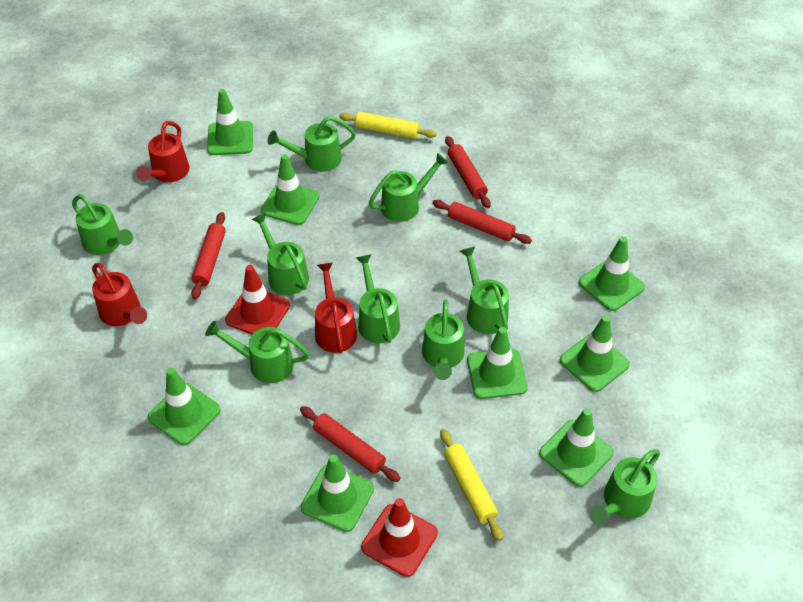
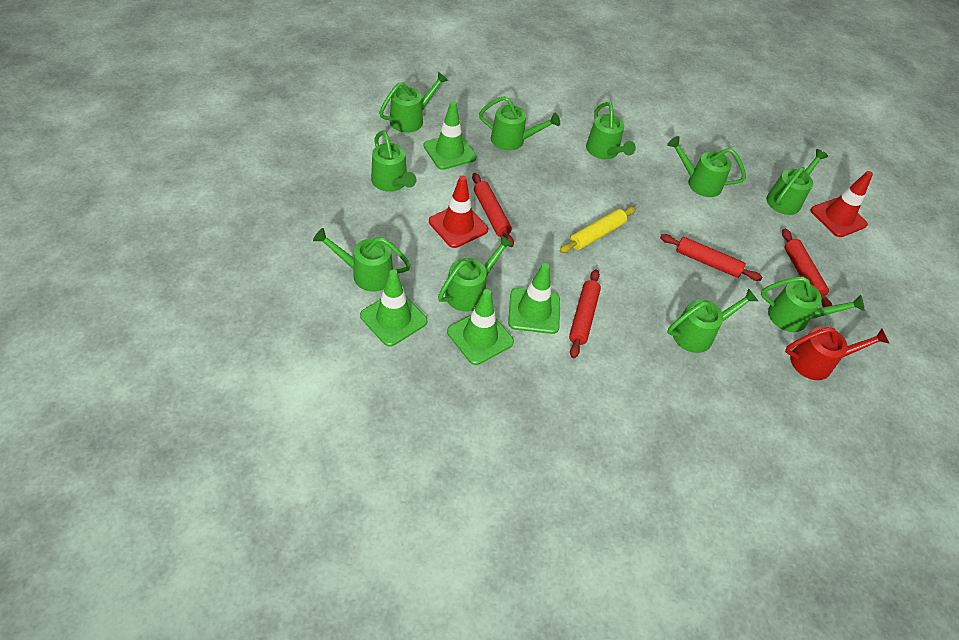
green traffic cone: [148,368,221,445] [207,89,253,155] [261,154,319,225] [301,454,374,532] [467,327,528,399] [539,408,614,487] [560,315,630,392] [579,236,645,311] = 8 -> [360,270,428,347] [423,101,476,170] [447,289,514,365] [508,263,560,334] = 4
green watering can: [72,195,133,255] [205,321,309,383] [252,213,309,295] [267,116,356,172] [356,254,400,343] [369,153,449,222] [422,299,465,380] [460,246,509,334] [590,449,660,526] = 9 -> [313,228,411,292] [371,130,416,192] [379,71,448,133] [438,235,514,312] [479,96,560,150] [586,102,636,159] [667,136,746,197] [668,288,758,353] [761,276,864,332] [767,149,828,215] = 10
red watering can: [92,263,147,326] [136,121,189,182] [315,263,357,353] = 3 -> [785,326,890,380] = 1
yellow rolling pin: [339,112,437,139] [440,429,503,541] = 2 -> [560,207,636,253] = 1

